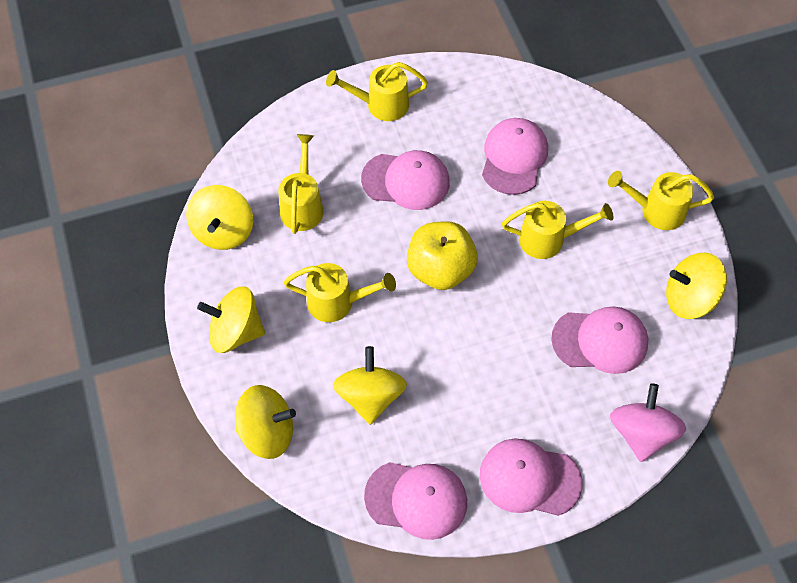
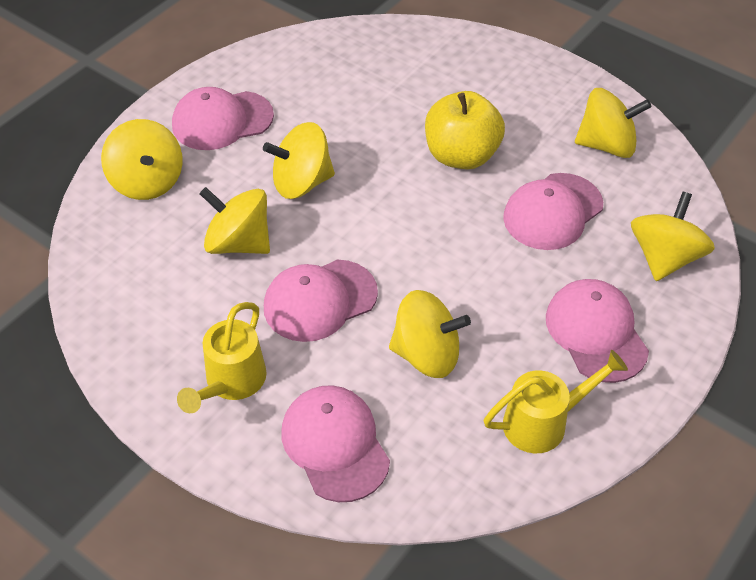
pink spinning top: [610,383,686,462] = 1 -> none = 0
yellow spinning top: [186,185,253,250] [197,286,265,353] [235,385,296,459] [333,346,407,425] [666,253,727,319] = 5 -> [101,119,182,200] [199,187,270,254] [263,122,335,199] [389,290,471,378] [575,88,652,158] [631,192,715,281] = 6
yellow watering can: [278,134,324,234] [284,263,396,322] [326,62,428,121] [502,201,614,259] [608,171,714,230] = 5 -> [177,302,267,413] [484,350,628,453] = 2

